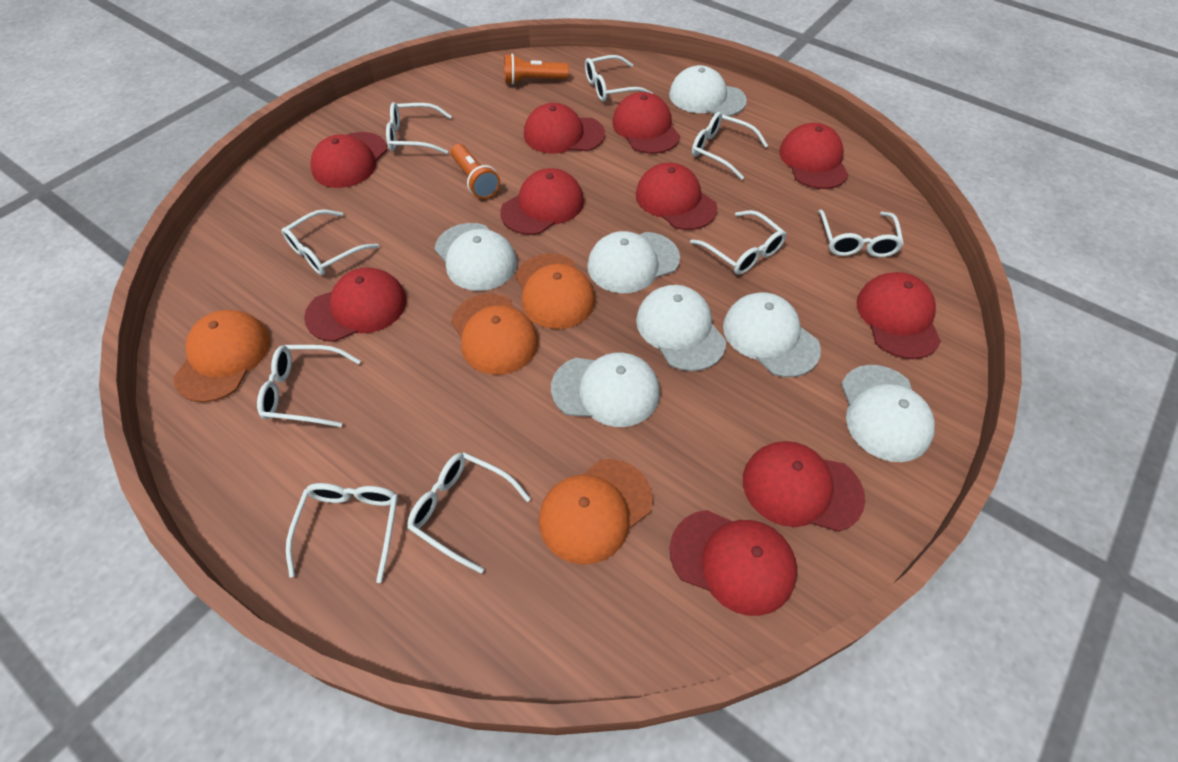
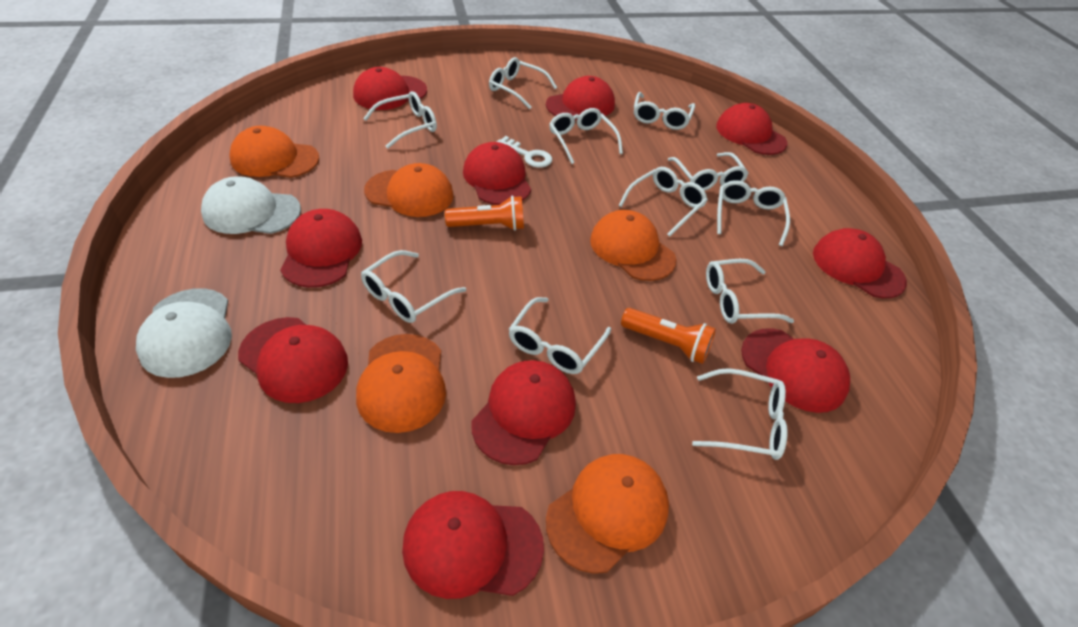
orange cap: [173,310,270,403] [451,294,539,375] [516,254,595,329] [539,459,653,565] = 4 -> [229,126,319,178] [356,334,446,433] [364,163,453,217] [546,454,669,574] [590,210,676,281] = 5
white cap: [435,223,517,291] [551,353,660,427] [587,231,680,293] [636,285,726,371] [669,65,747,116] [723,292,821,377] [841,365,935,462] = 7 -> [136,288,232,378] [201,176,301,234] = 2
white glasses: [257,345,361,427] [281,209,379,275] [286,483,398,583] [386,102,452,154] [407,452,531,573] [585,55,653,102] [690,210,787,275] [692,112,768,180] [818,209,904,257] = 9 -> [361,250,466,323] [363,91,437,149] [489,57,557,110] [509,297,611,374] [549,108,623,164] [618,167,708,237] [634,92,695,130] [668,152,749,191] [692,368,788,460] [706,259,794,324] [717,180,790,246] = 11
white key: none = 0 -> [497,136,552,168] = 1

